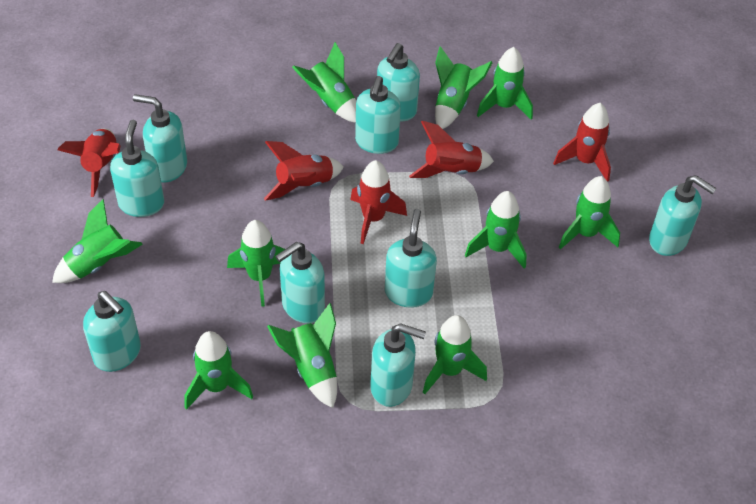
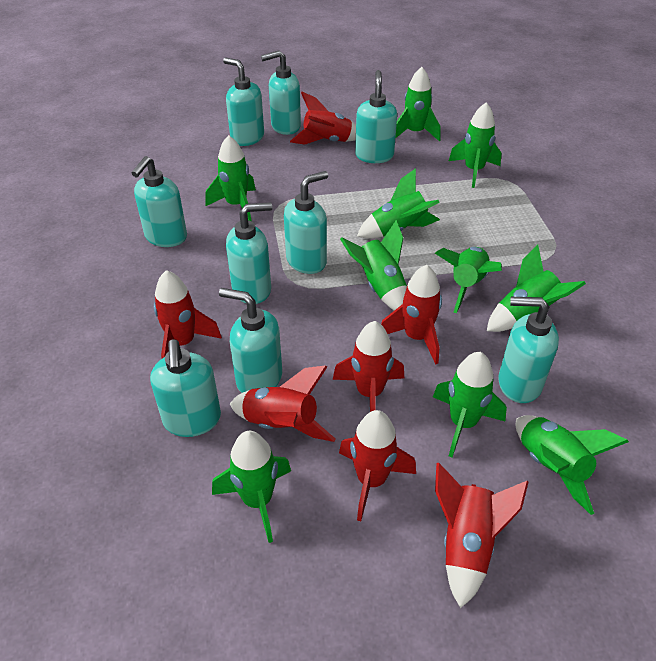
red rocket: [57,128,121,197] [264,141,344,201] [350,160,407,244] [409,121,494,178] [553,103,611,182] = 5 -> [154,270,222,358] [230,365,335,442] [290,92,356,145] [333,321,404,412] [339,410,416,521] [381,265,442,365] [435,463,528,608] = 7

